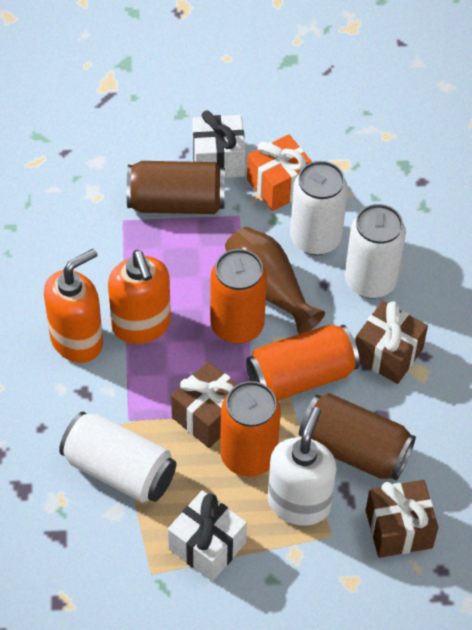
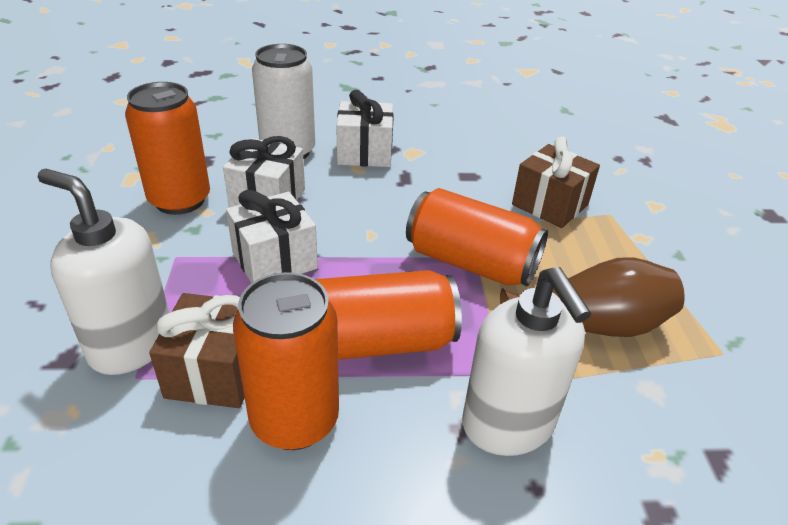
brown can: [127,161,225,214] [299,393,416,480] = 2 -> none = 0
brown gift: [171,361,238,448] [355,301,428,384] [366,480,439,558] = 3 -> [149,293,245,408] [512,137,600,228] = 2
orange can: [210,249,267,344] [220,381,281,477] [246,325,360,400] = 3 -> [125,82,210,215] [233,272,339,450] [316,270,462,360] [406,188,548,287] = 4
orange gift: [247,134,312,211] = 1 -> none = 0
orange soap dispenser: [44,249,103,363] [108,250,171,344] = 2 -> none = 0
white can: [59,412,176,503] [290,161,348,255] [345,204,406,299] = 3 -> [252,44,315,160] = 1
white gift: [168,490,247,581] [192,110,245,178] = 2 -> [223,136,305,207] [226,190,318,283] [336,90,394,167] = 3
white soap dispenser: [268,407,337,526] = 1 -> [38,169,169,375] [462,267,592,456] = 2

